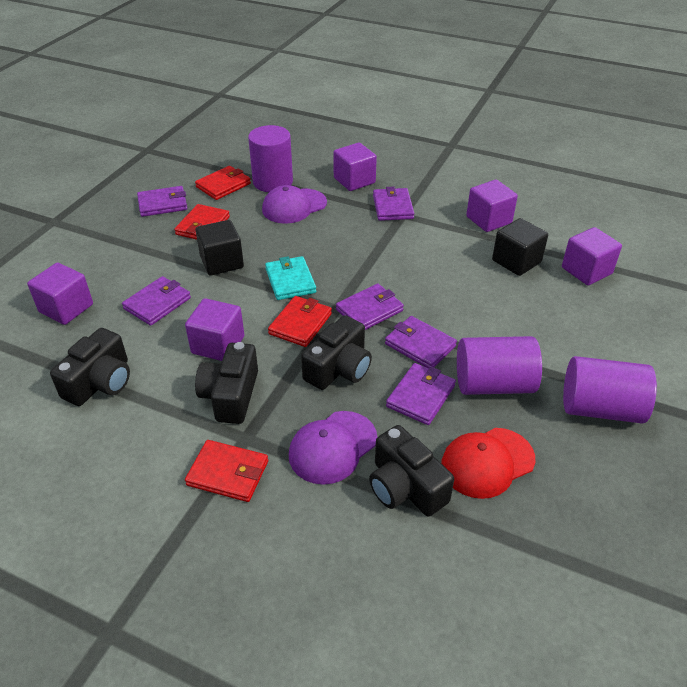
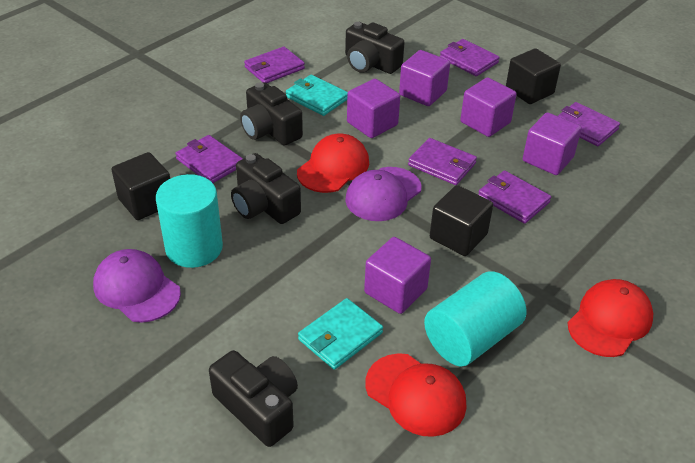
black cube: [195,220,244,276] [492,218,548,276] = 2 -> [111,152,170,220] [430,185,493,256] [506,48,561,104] = 3
purple cylinder: [248,125,293,192] [457,336,542,395] [563,356,657,423] = 3 -> none = 0
red cap: [441,428,535,499] = 1 -> [297,134,369,193] [366,353,466,437] [568,279,654,357] = 3
red wallet: [174,204,230,240] [185,440,268,502] [195,166,251,200] [268,296,332,347] = 4 -> none = 0
turquoise cylinder: none = 0 -> [156,174,223,268] [424,271,526,367] = 2
turquoise wallet: [265,256,316,300] = 1 -> [286,75,348,116] [298,298,383,370] = 2

